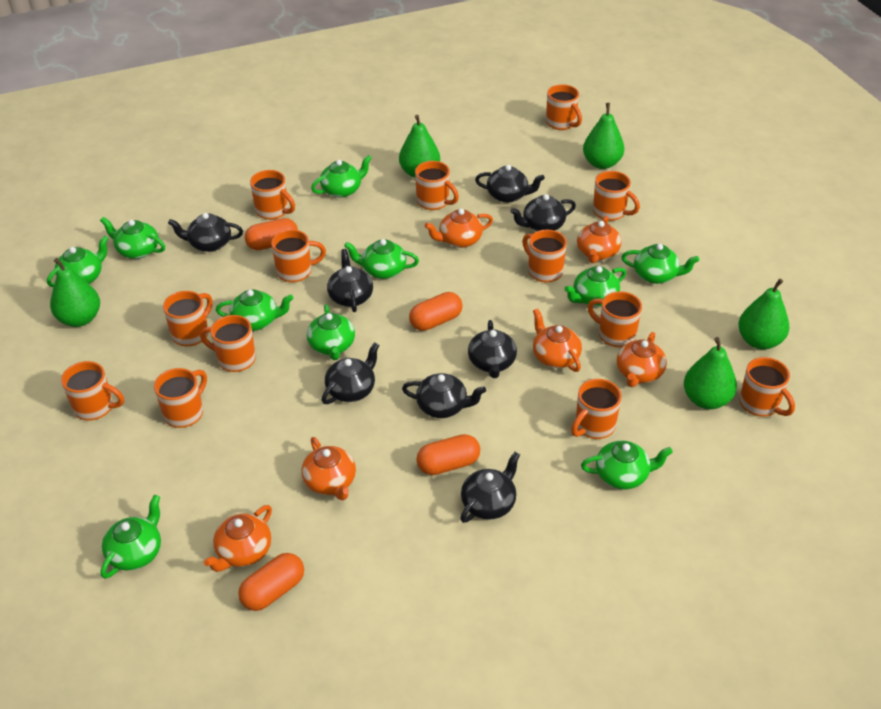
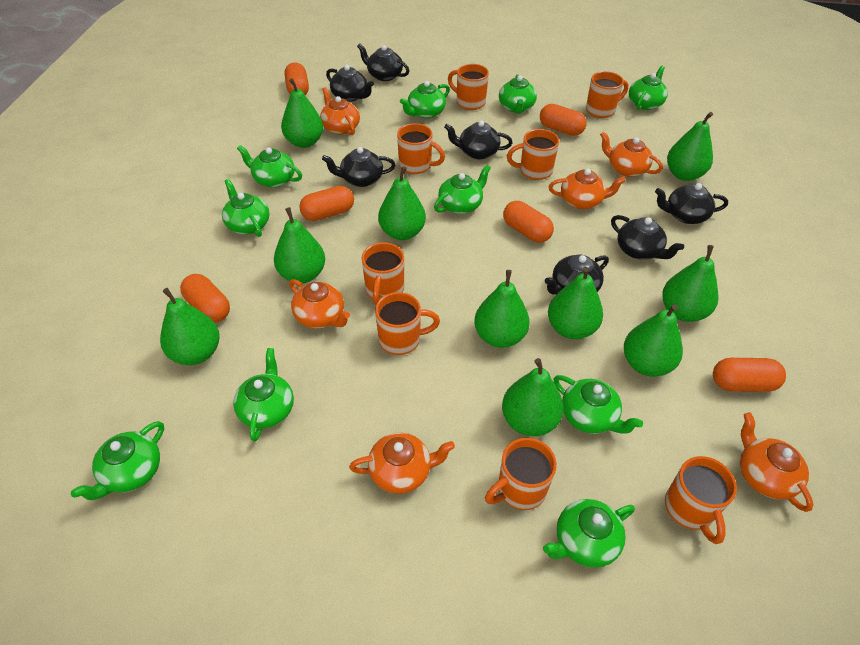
black teapot: [168,213,243,252] [322,342,379,404] [327,249,373,312] [402,373,486,418] [460,452,520,523] [468,320,517,378] [475,165,545,203] [510,194,576,231] = 8 -> [322,147,396,187] [326,65,374,102] [357,44,409,81] [444,120,513,160] [545,254,609,295] [611,215,684,260] [655,183,728,224] = 7
green pear: [50,258,100,327] [399,115,440,178] [583,103,624,169] [684,337,737,409] [738,279,789,350] = 5 -> [160,288,220,365] [274,207,325,283] [281,78,323,148] [378,166,426,240] [474,270,530,348] [502,358,564,436] [548,267,603,339] [624,304,683,377] [662,245,719,322] [667,112,713,181] = 10
orange capsule: [238,553,304,611] [245,218,298,250] [409,292,463,331] [416,434,480,475] = 4 -> [180,274,230,323] [285,62,309,95] [299,186,354,221] [503,201,554,243] [540,104,587,136] [713,358,786,392] = 6
orange mug: [61,361,124,421] [154,368,207,428] [163,291,213,346] [200,315,256,372] [250,170,295,220] [271,230,326,282] [415,161,459,210] [522,230,567,283] [546,84,582,130] [571,379,622,439] [587,291,642,347] [593,171,640,221] [739,357,795,417] = 13 -> [362,242,404,305] [375,292,440,355] [397,123,445,174] [448,64,489,110] [485,438,557,510] [507,129,559,180] [586,71,628,118] [665,456,737,544] = 8

